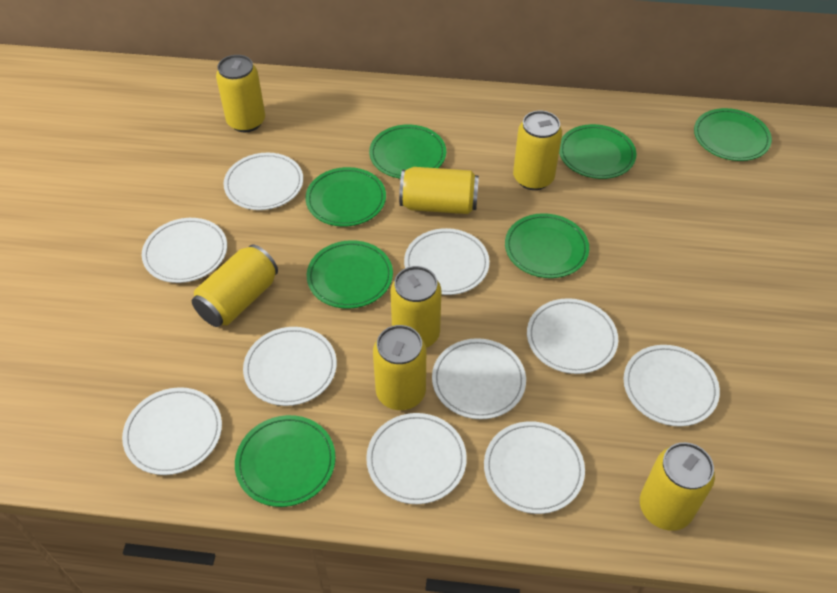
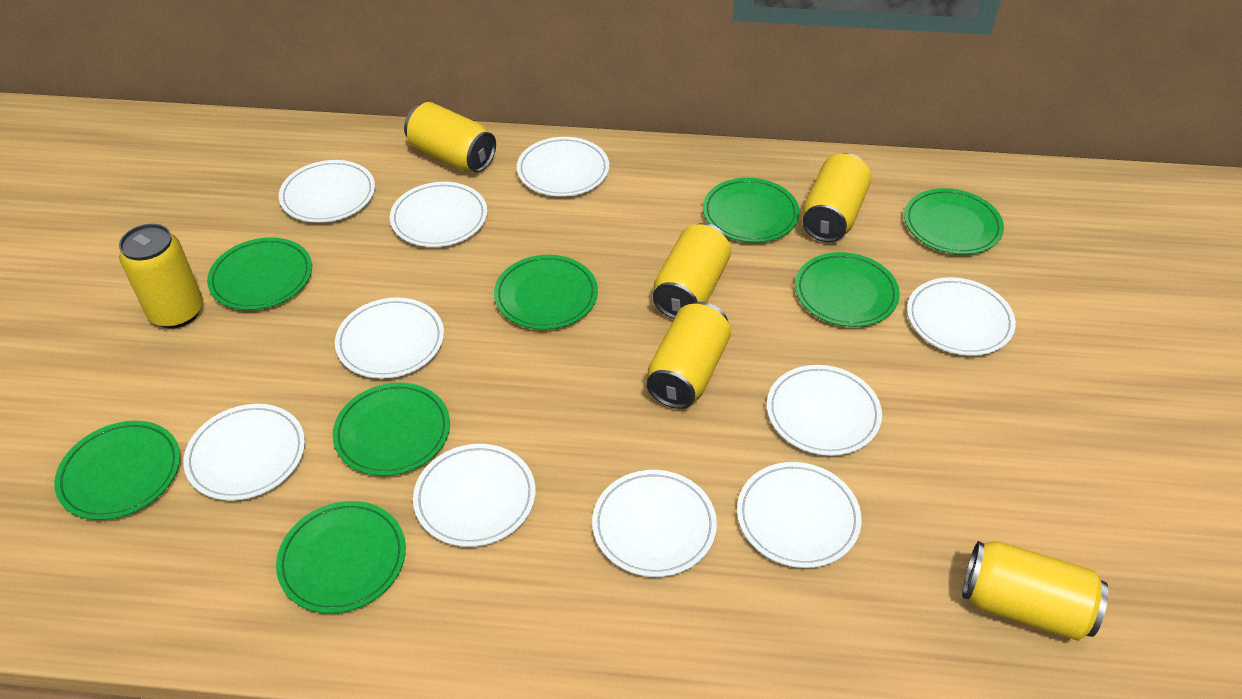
green plate: [235,415,336,507] [305,167,386,227] [307,240,393,309] [369,124,446,179] [505,213,589,278] [559,124,636,179] [694,108,772,161] = 7 -> [54,421,180,520] [207,237,312,310] [276,501,406,614] [333,383,450,476] [494,255,598,330] [703,178,800,243] [795,252,900,327] [904,188,1004,255] = 8
yellow can: [192,244,278,327] [216,55,265,132] [373,325,426,410] [391,266,441,348] [399,167,479,214] [513,111,562,190] [640,442,715,531] = 7 -> [119,224,203,328] [404,102,496,172] [646,302,731,409] [653,223,731,319] [802,153,871,242] [962,541,1109,640] = 6

